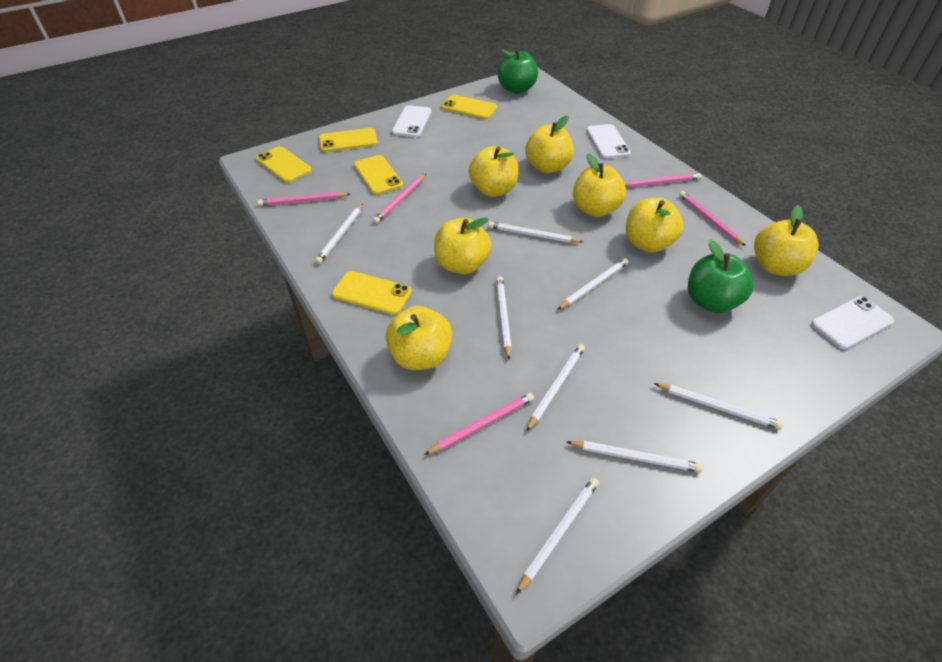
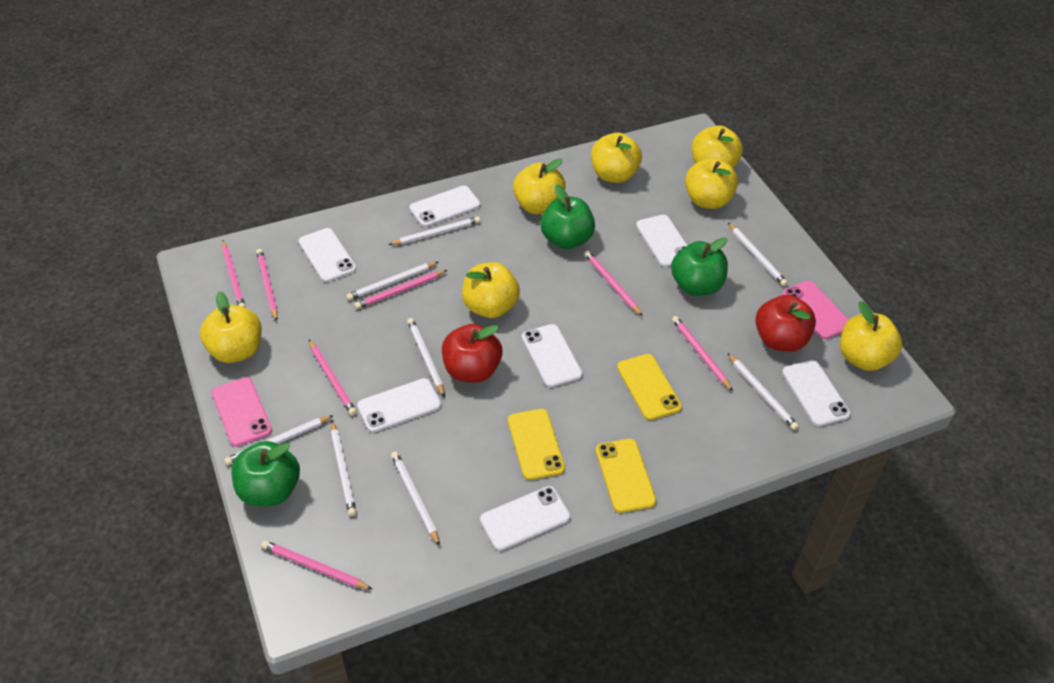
green apple: [497,48,538,94] [688,240,754,313] = 2 -> [231,441,300,506] [541,184,595,249] [671,237,728,296] = 3
pink pencil: [258,192,350,206] [373,174,426,224] [424,393,534,455] [624,173,701,187] [679,191,746,246] = 5 -> [222,241,246,308] [256,249,278,321] [261,540,372,589] [309,340,357,416] [355,270,447,309] [584,251,643,316] [672,316,733,391] = 7
pink phone: none = 0 -> [212,377,272,447] [782,281,849,339] = 2
red apple: none = 0 -> [442,324,502,383] [755,295,816,352] = 2
white phone: [392,105,432,137] [586,124,631,159] [811,296,894,349] = 3 -> [298,228,356,282] [357,378,441,433] [410,186,480,227] [480,486,570,551] [522,324,583,387] [636,215,687,267] [782,360,851,426] = 7
yellow phone: [256,146,312,183] [319,128,378,152] [332,271,412,315] [354,155,403,195] [441,95,497,119] = 5 -> [508,409,565,480] [596,439,656,513] [617,354,682,420] = 3

